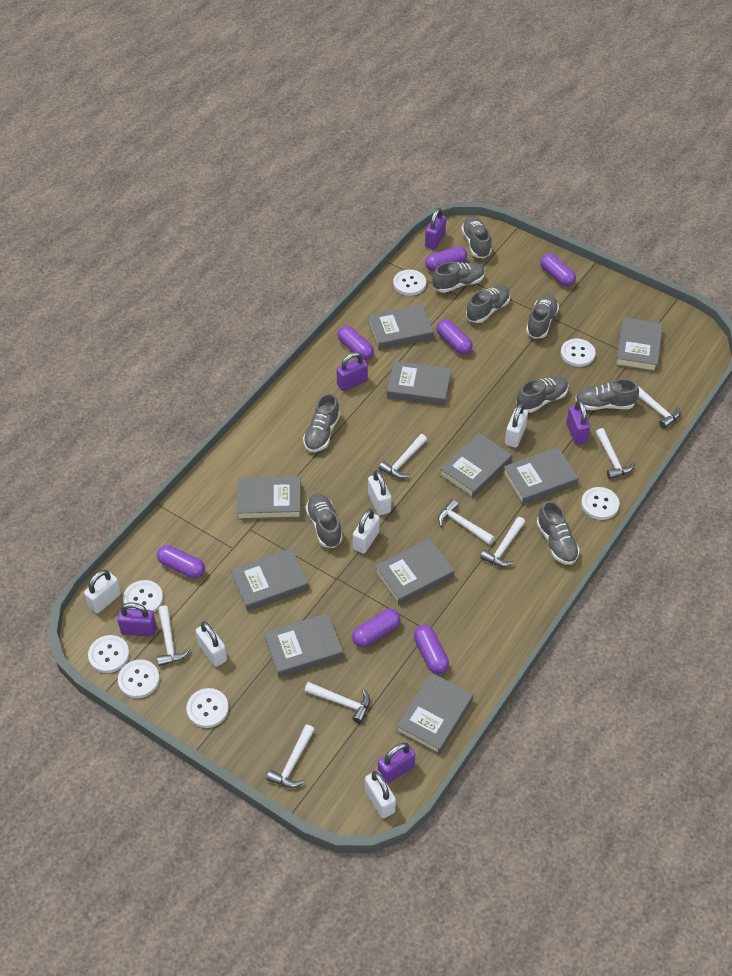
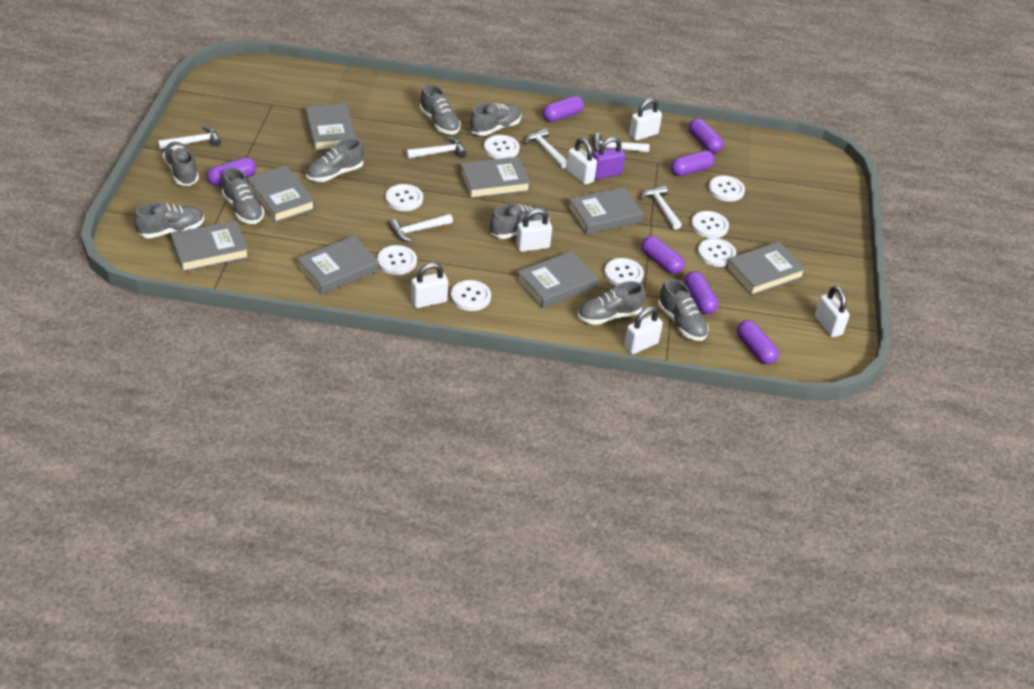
grey book: [231,548,309,611] [237,476,301,520] [264,613,343,678] [368,304,434,350] [375,538,454,605] [387,361,451,406] [396,672,473,755] [439,433,512,498] [503,447,579,505] [616,317,663,372] = 10 -> [171,220,249,272] [247,165,316,223] [297,236,379,295] [306,103,356,151] [460,157,531,199] [517,251,598,309] [568,187,644,234] [725,242,806,296] = 8
purple padlock: [117,602,157,637] [336,352,368,391] [378,742,415,784] [425,208,446,250] [566,400,590,445] = 5 -> [593,137,625,179] = 1
white button: [88,635,130,673] [118,660,160,698] [123,580,163,613] [186,688,229,728] [393,269,426,296] [561,339,596,367] [581,487,619,520] = 7 -> [377,245,417,275] [385,184,423,211] [451,280,491,311] [484,135,519,159] [604,258,644,285] [691,211,729,238] [698,238,736,267] [708,176,745,202] = 8
white hammer: [157,605,190,666] [266,725,315,788] [305,682,370,723] [379,434,427,479] [438,499,495,545] [480,517,525,567] [596,428,635,479] [638,386,681,429] = 8 -> [158,126,221,150] [389,214,453,242] [406,137,466,159] [525,128,567,168] [593,133,650,153] [640,185,682,230] = 6

